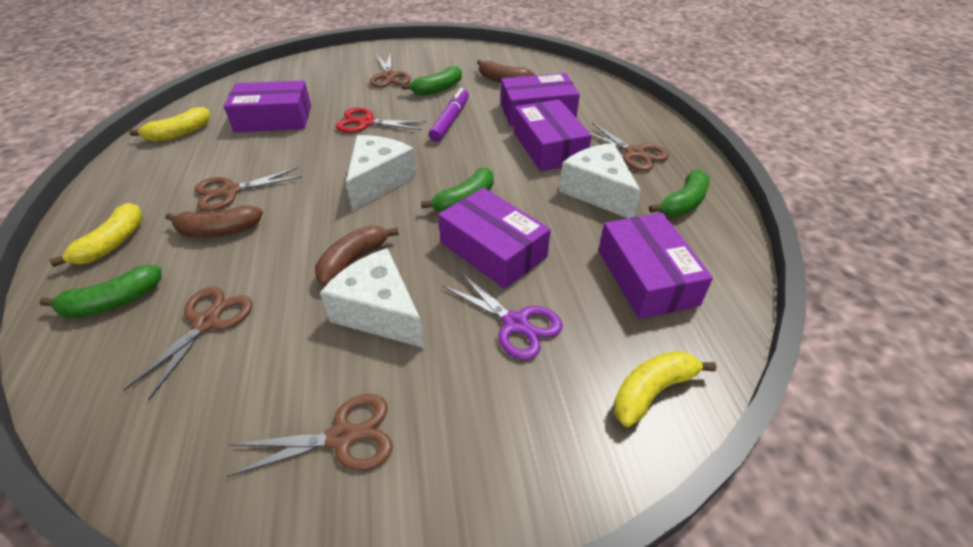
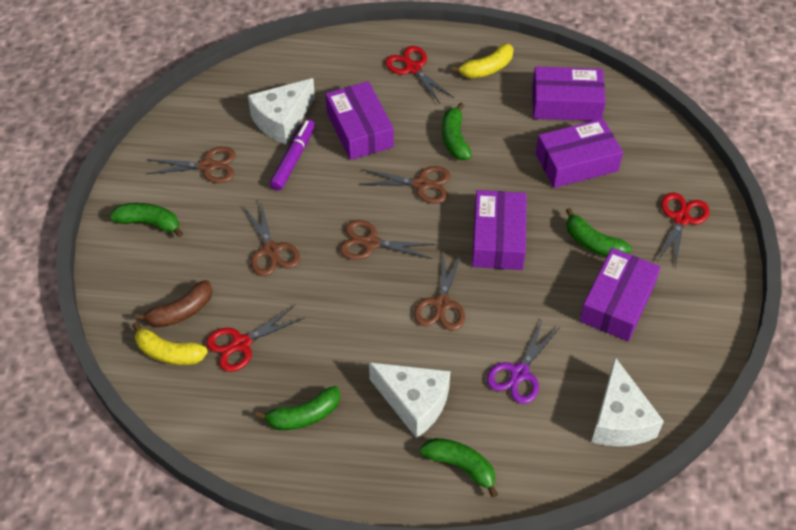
brown banana: [166,206,263,237] [315,225,399,286] [477,60,535,83] = 3 -> [135,280,212,328] = 1
green banana: [40,265,161,318] [402,66,462,96] [421,167,494,212] [649,169,710,216] = 4 -> [110,203,183,238] [256,386,340,430] [420,438,498,498] [442,103,472,160] [566,208,632,257] = 5
red scissors: [336,107,426,133] = 1 -> [206,305,305,372] [385,46,454,104] [657,192,710,268] = 3
yellow banana: [49,203,143,267] [129,107,211,142] [613,351,717,427] = 3 -> [132,322,208,365] [452,44,514,78] = 2

